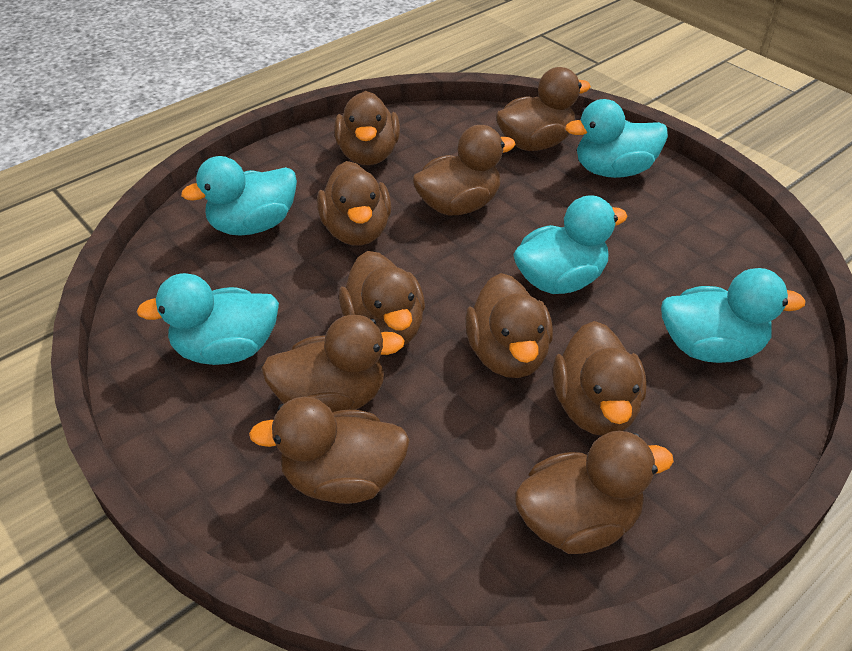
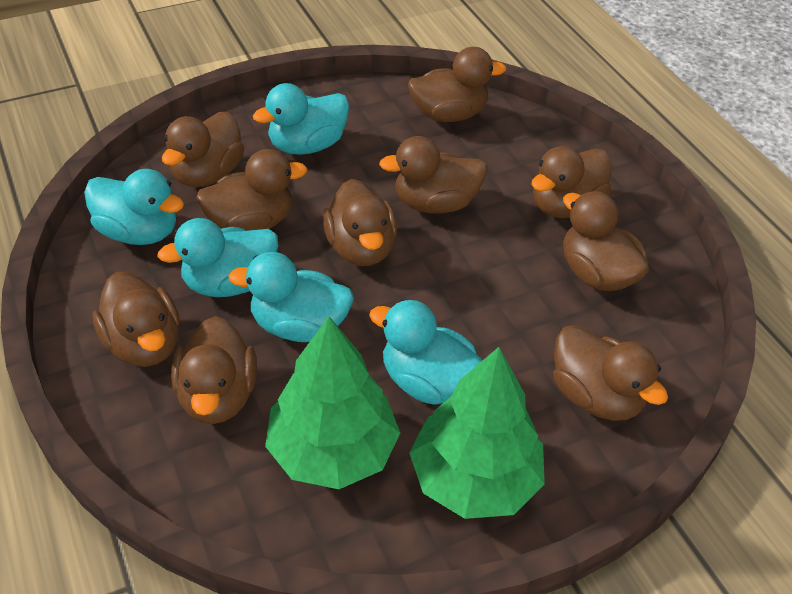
green tree: none = 0 -> [265,316,400,489] [409,347,545,519] = 2

